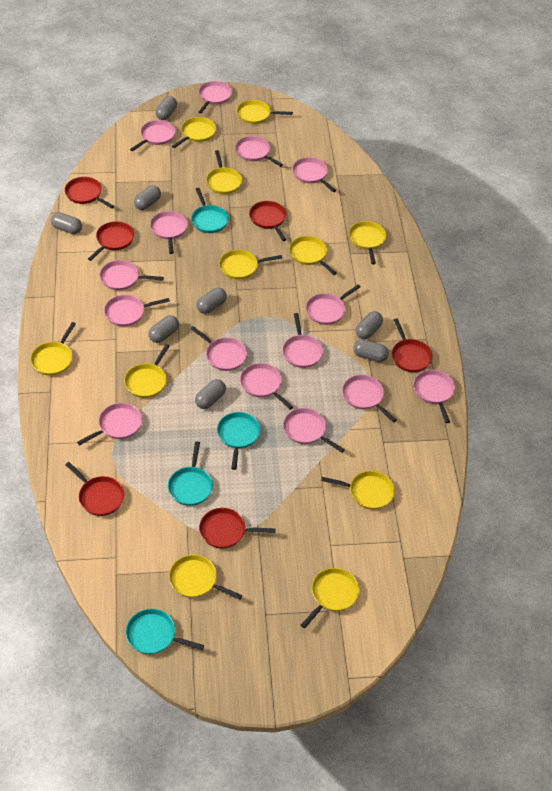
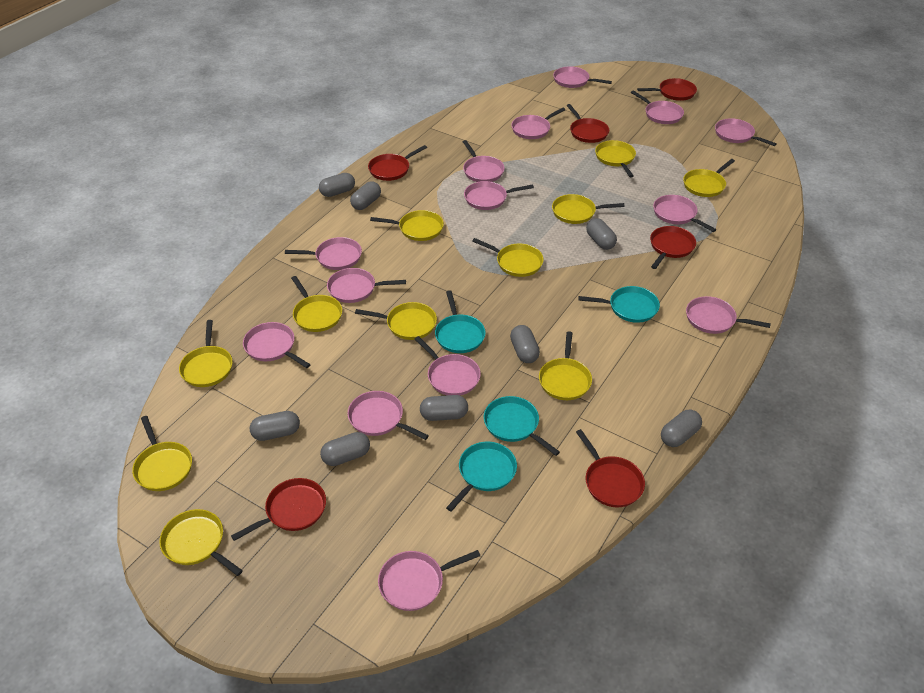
pink pan: [77,403,142,445] [100,260,164,290] [104,295,170,326] [130,120,176,151] [150,211,188,254] [190,326,247,371] [198,81,232,114] [235,136,283,167] [240,363,293,410] [282,313,323,368] [283,408,345,453] [292,157,336,192] [306,284,361,325] [342,375,396,423] [413,370,455,423] = 15 -> [243,322,311,368] [285,237,362,270] [327,268,406,303] [348,391,429,440] [378,550,480,611] [415,336,481,395] [463,140,505,182] [464,181,534,210] [511,107,565,139] [553,66,612,88] [631,90,684,124] [653,195,716,232] [686,296,771,334] [715,118,777,146] = 14

